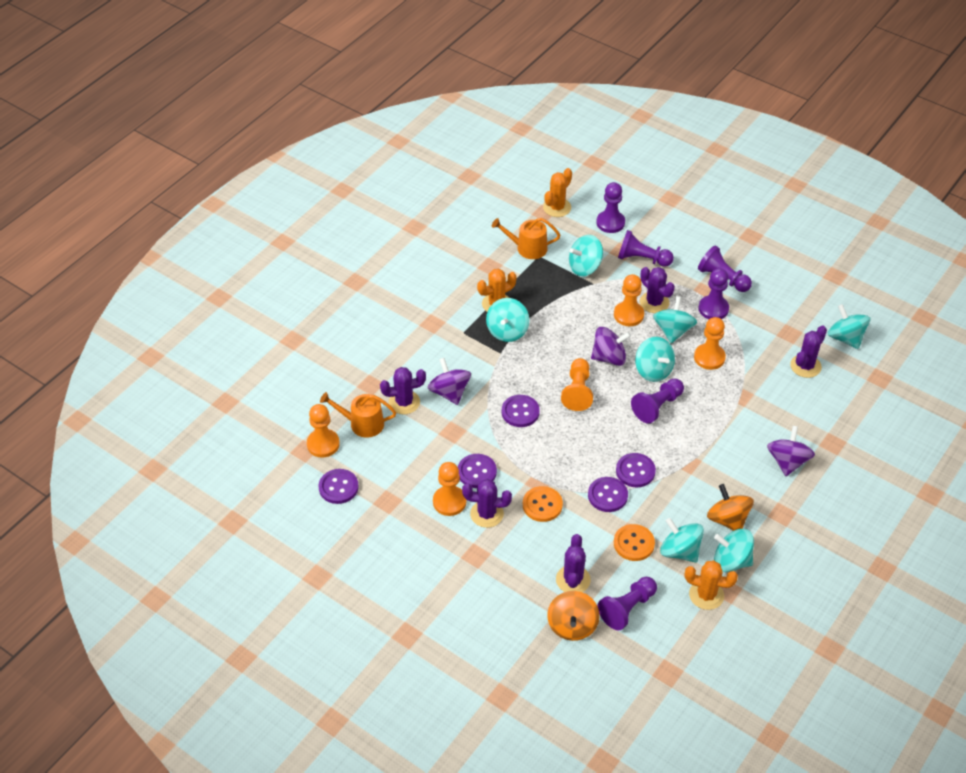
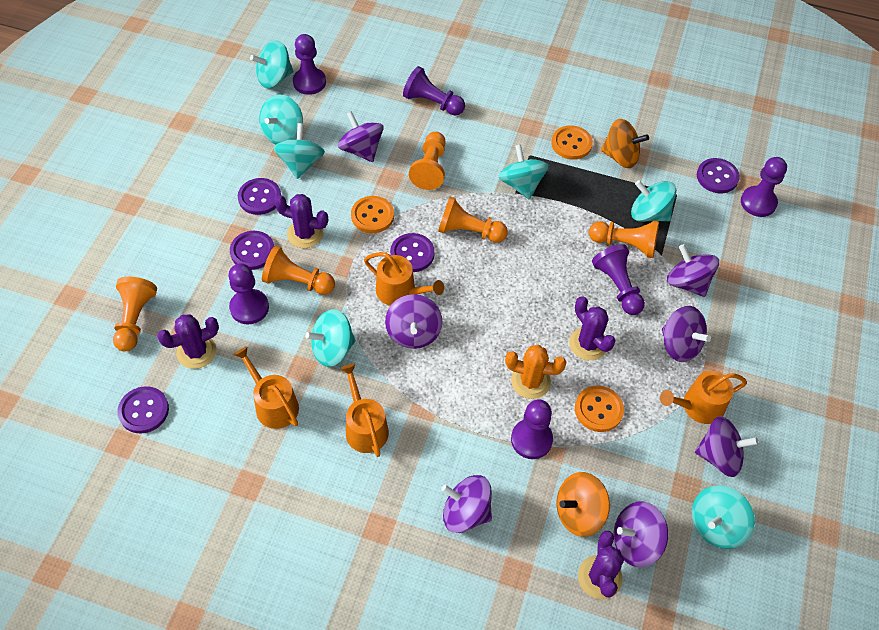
orange button: [523,486,563,522] [614,524,655,561] = 2 -> [351,196,394,233] [551,125,593,160] [575,386,624,432] = 3
orange cactus: [477,269,517,312] [543,168,572,217] [685,561,738,610] = 3 -> [505,345,566,399] = 1
orange watering can: [320,392,396,438] [492,218,560,259] = 2 -> [234,346,299,429] [340,364,389,457] [364,252,444,306] [660,371,747,424] = 4
purple cactus: [380,367,426,414] [462,479,512,528] [556,534,591,592] [640,267,675,313] [790,325,827,378] = 5 -> [157,314,219,369] [274,194,328,248] [569,296,616,361] [578,531,624,599] = 4
purple spinning top: [428,358,471,405] [591,327,631,366] [767,426,815,476] = 3 -> [338,111,384,162] [385,294,443,349] [441,475,492,533] [614,501,668,567] [662,306,711,362] [667,244,719,297] [695,416,759,477] = 7

